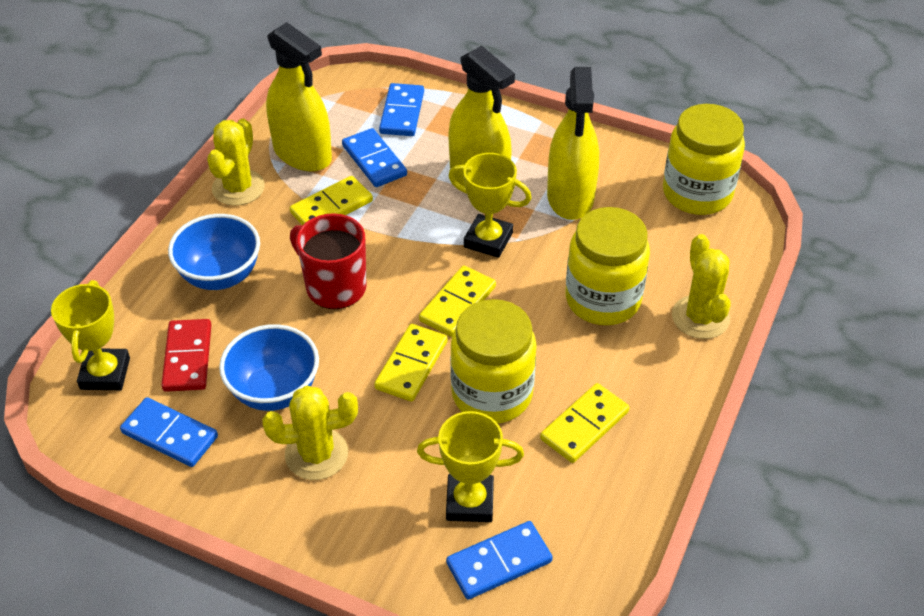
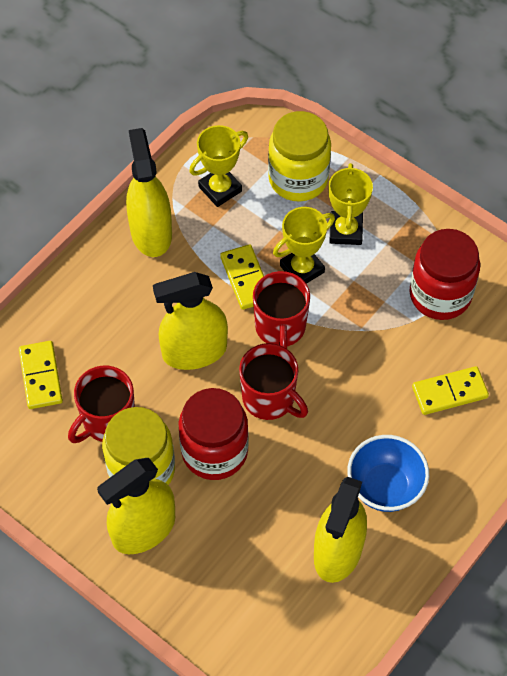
blue bowl: [168,214,260,290] [219,324,319,411] = 2 -> [347,435,429,512] = 1
blue domino: [120,397,218,467] [342,128,407,187] [379,83,424,136] [446,521,553,600] = 4 -> none = 0
red domino: [161,319,211,392] = 1 -> none = 0
red jar: none = 0 -> [179,388,249,480] [409,229,480,320] = 2
red mug: [290,213,367,309] = 1 -> [68,365,135,443] [239,343,308,420] [253,271,310,349] = 3
yellow cactus: [207,119,265,206] [262,386,358,480] [672,234,731,339] = 3 -> none = 0
yellow domino: [290,176,373,225] [374,324,447,402] [419,266,496,337] [540,383,630,463] = 4 -> [19,341,63,409] [220,244,264,310] [412,366,489,415] = 3
yellow jar: [450,299,537,423] [565,207,650,325] [663,104,745,215] = 3 -> [102,407,175,485] [268,111,331,202] = 2
yellow spray bottle: [266,22,332,171] [449,46,515,186] [547,67,599,220] = 3 -> [97,458,175,554] [126,128,172,257] [153,272,228,370] [314,477,367,583] = 4

